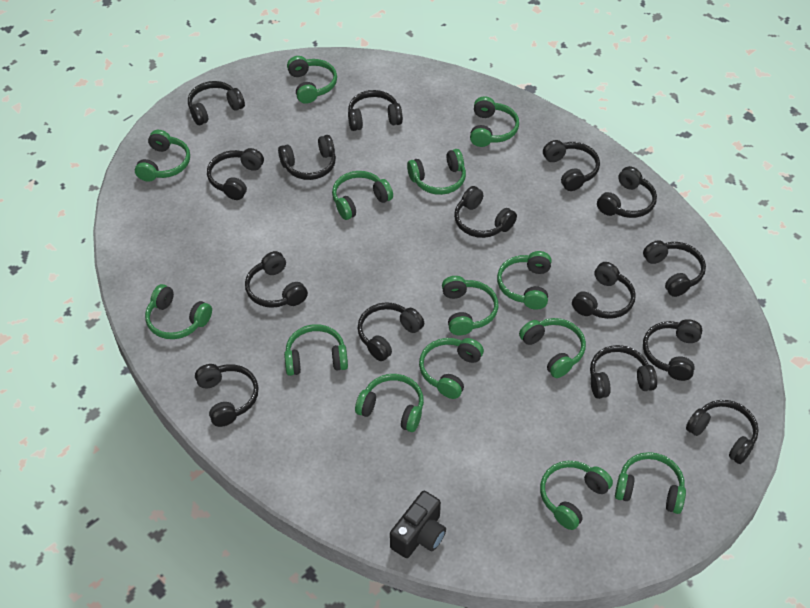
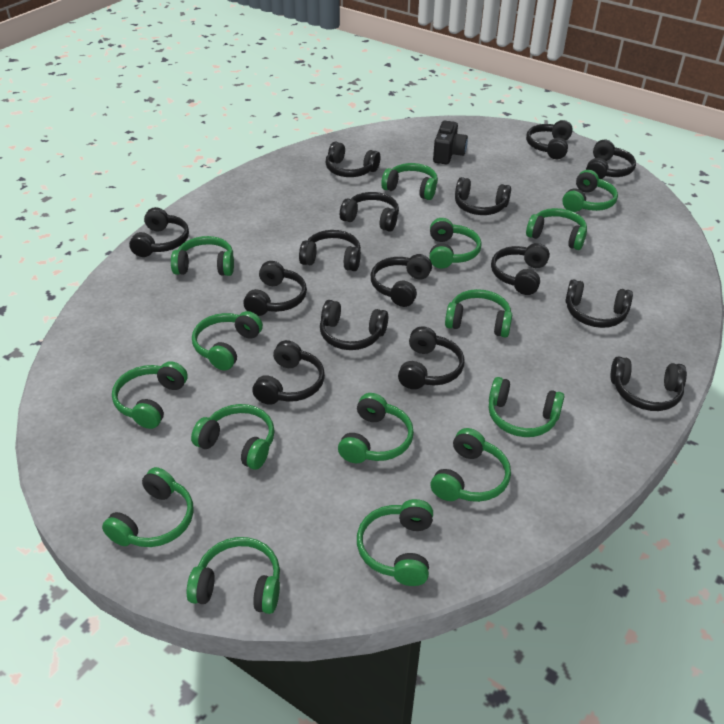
green headphones: [135,130,190,182] [145,284,212,339] [284,324,348,376] [287,56,337,104] [332,171,393,220] [355,374,424,432] [407,149,466,195] [419,338,484,399] [442,276,498,336] [470,96,519,147] [497,251,552,310] [519,318,586,378] [540,461,613,530] [615,452,686,514] = 14 -> [102,467,194,547] [112,361,188,429] [171,236,234,276] [187,537,280,614] [191,404,275,470] [192,311,263,371] [338,393,414,463] [357,499,433,586] [381,163,438,200] [429,218,482,268] [431,428,511,502] [445,289,512,338] [489,377,565,437] [526,208,587,250] [562,170,618,212] = 15

